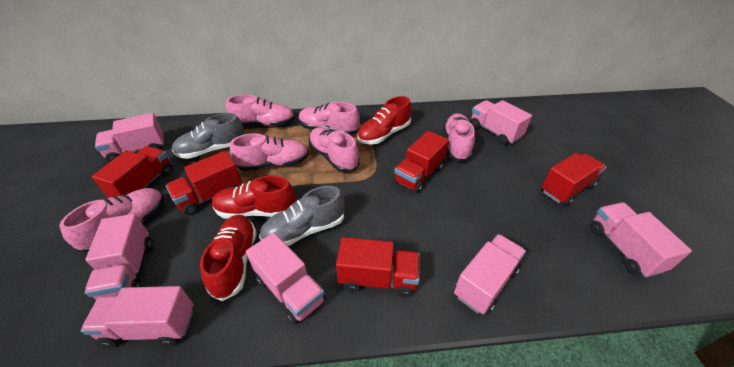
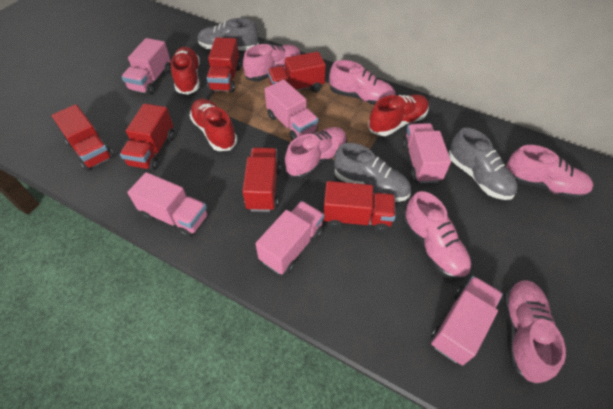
grey shoe: [172,113,245,159] [259,186,345,246] = 2 -> [198,18,259,51] [334,143,411,202] [448,128,518,200] = 3
pink truck: [81,286,194,348] [85,214,153,301] [95,113,165,162] [246,232,326,324] [454,234,526,314] [471,100,532,145] [590,202,692,278] = 7 -> [122,38,171,95] [127,172,208,238] [255,201,324,274] [265,80,318,140] [402,123,451,183] [430,276,503,365] = 6
red truck: [92,146,173,197] [166,151,242,215] [336,237,420,297] [394,131,449,193] [541,153,606,206] = 5 -> [52,104,114,171] [120,104,174,170] [207,37,241,93] [242,148,281,212] [267,52,326,92] [323,181,395,233] = 6

